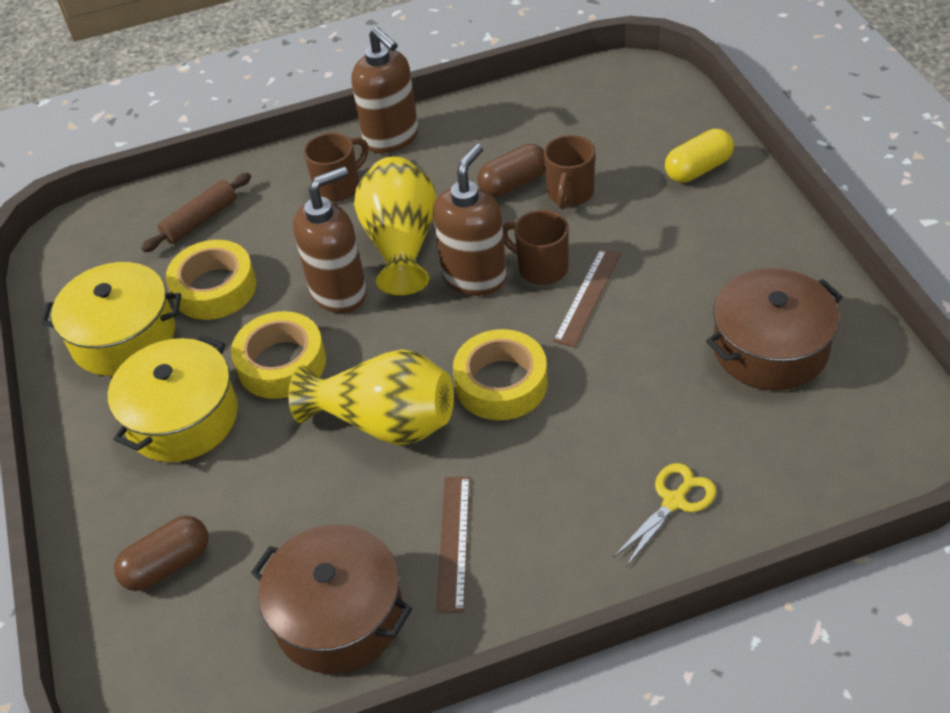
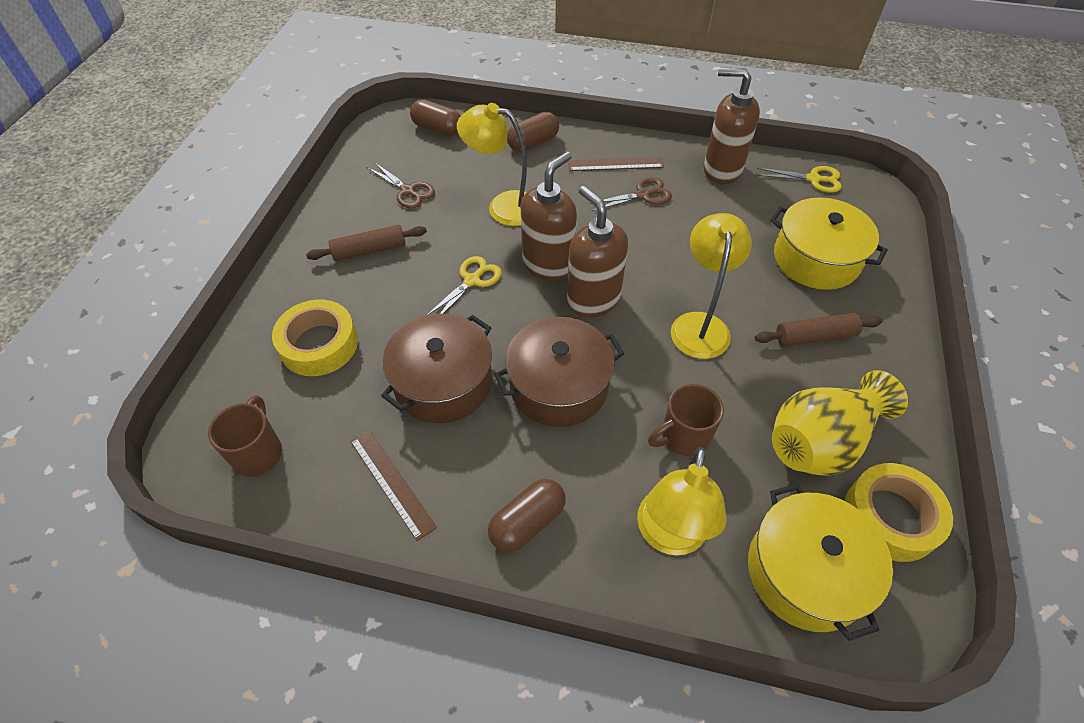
brown capsule: [114,516,208,591] [477,144,545,197] = 2 -> [410,99,461,136] [488,479,566,552] [507,112,559,152] = 3
brown mug: [304,132,369,202] [502,210,569,285] [544,135,595,209] = 3 -> [208,395,282,477] [648,384,724,456] = 2
brown rolling pin: [141,173,251,252] = 1 -> [306,225,427,261] [755,313,882,346] = 2
brown scissors: none = 0 -> [368,162,435,208] [588,177,672,211] = 2
yellow capsule: [665,129,734,183] = 1 -> none = 0
yellow lamp: none = 0 -> [457,103,527,226] [637,447,727,555] [671,213,752,359] = 3
yellow scissors: [613,463,716,567] = 1 -> [427,256,502,315] [757,166,842,193] = 2
yellow tape: [166,240,256,320] [231,311,326,399] [453,329,548,420] = 3 -> [272,300,358,376] [845,463,953,562] = 2
yellow vase: [288,349,454,445] [354,157,437,295] = 2 -> [772,370,908,476] = 1

